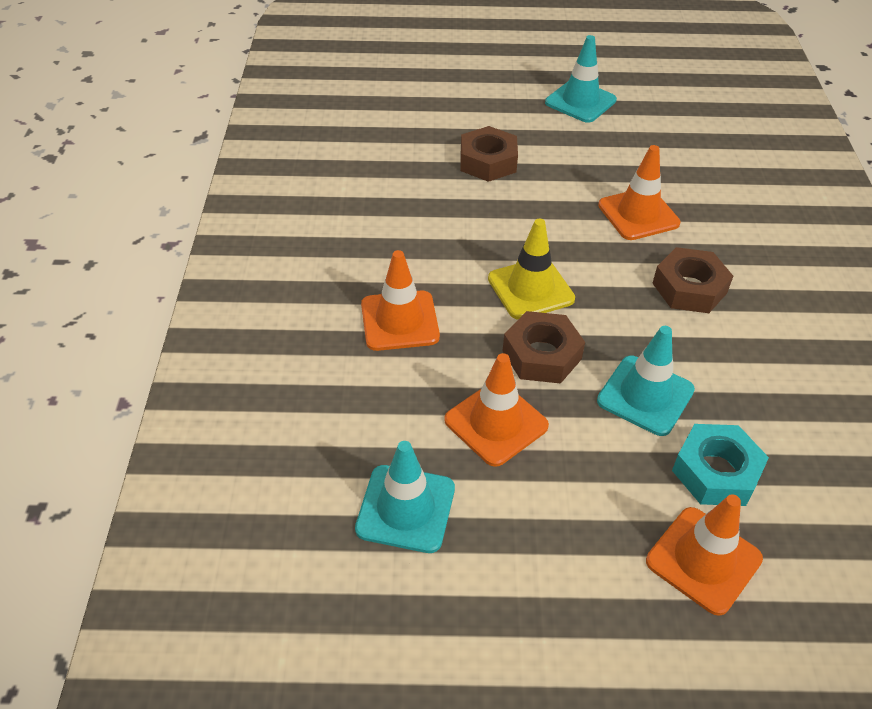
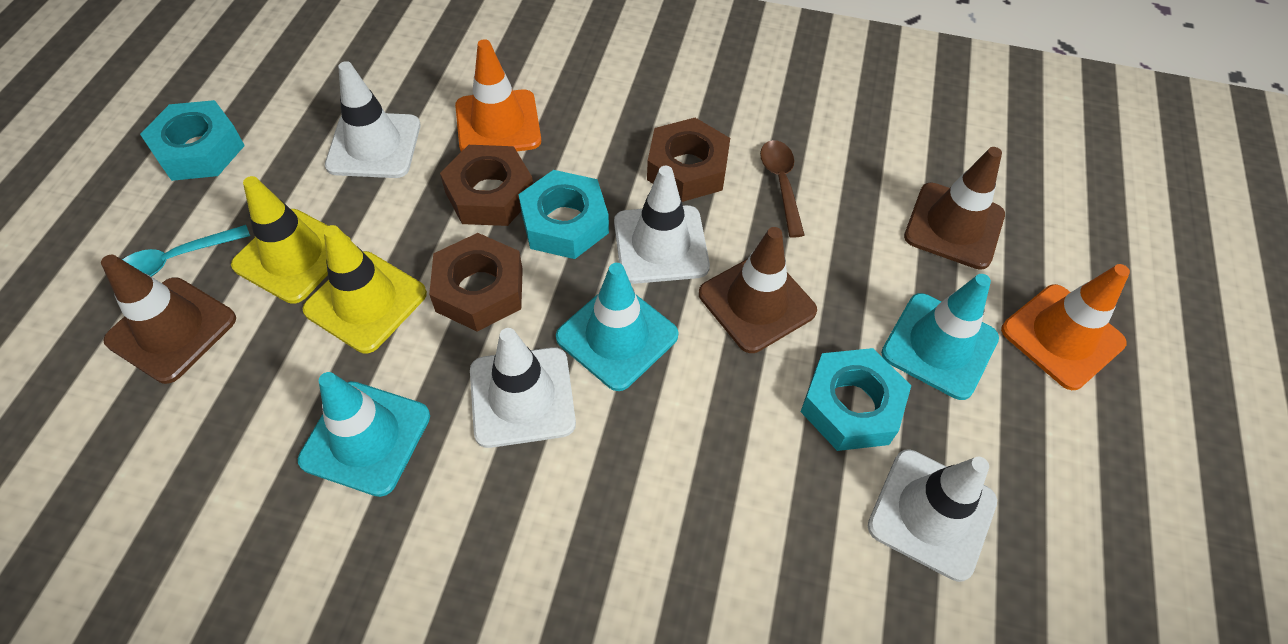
brown spoon: none = 0 -> [760,140,805,238] = 1
brown traffic cone: none = 0 -> [101,255,236,384] [699,227,817,353] [904,147,1005,270] = 3
orange traffic cone: [361,250,440,351] [444,353,549,467] [598,145,680,240] [646,494,763,616] = 4 -> [455,39,541,152] [1001,264,1130,390] = 2
turquoise nut: [672,424,769,506] = 1 -> [140,100,245,181] [518,170,609,259] [801,348,911,451] = 3
turquoise spoon: none = 0 -> [122,225,250,277] = 1
white traffic cone: none = 0 -> [325,61,420,178] [470,328,576,448] [614,166,710,284] [868,449,997,582] = 4
yellow traffic cone: [488,219,575,320] = 1 -> [231,176,351,304] [303,225,427,353] = 2

